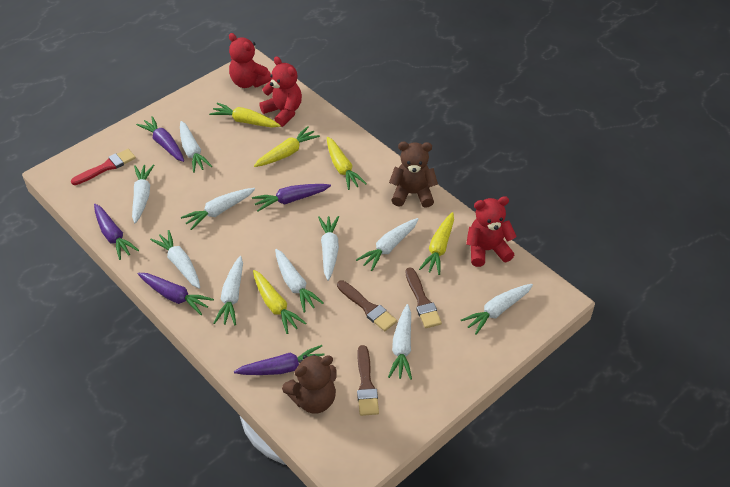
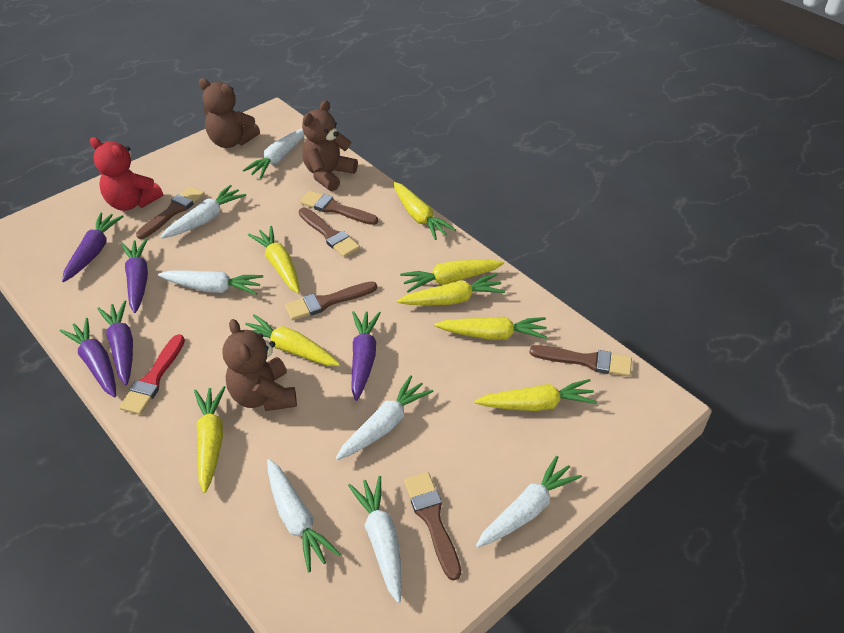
brown brush: [337,280,397,331] [357,345,379,416] [405,268,442,328] = 3 -> [136,186,205,239] [285,281,377,320] [299,207,360,257] [300,191,378,225] [404,472,461,581] [530,345,632,377] = 6
brown teddy bear: [282,354,337,414] [389,142,438,208] = 2 -> [199,78,260,148] [222,319,297,411] [302,100,358,191] = 3
red teddy bear: [229,33,272,88] [259,57,302,127] [466,196,517,267] = 3 -> [90,137,163,211] = 1
white carrot: [132,165,154,223] [150,230,200,289] [180,121,212,173] [181,188,255,230] [213,256,243,325] [275,249,324,312] [318,216,339,281] [356,218,419,271] [388,304,412,380] [461,284,533,335] = 10 -> [158,271,263,295] [160,185,246,239] [242,129,305,178] [267,459,341,572] [336,375,433,460] [348,476,402,603] [476,456,582,548] = 7
yellow carrot: [209,103,281,128] [253,270,306,334] [254,126,320,167] [327,137,367,190] [419,212,454,275] = 5 -> [194,386,225,493] [245,314,340,366] [248,226,300,293] [393,182,456,240] [397,273,505,306] [400,260,504,293] [434,316,548,340] [474,379,598,411] = 8

